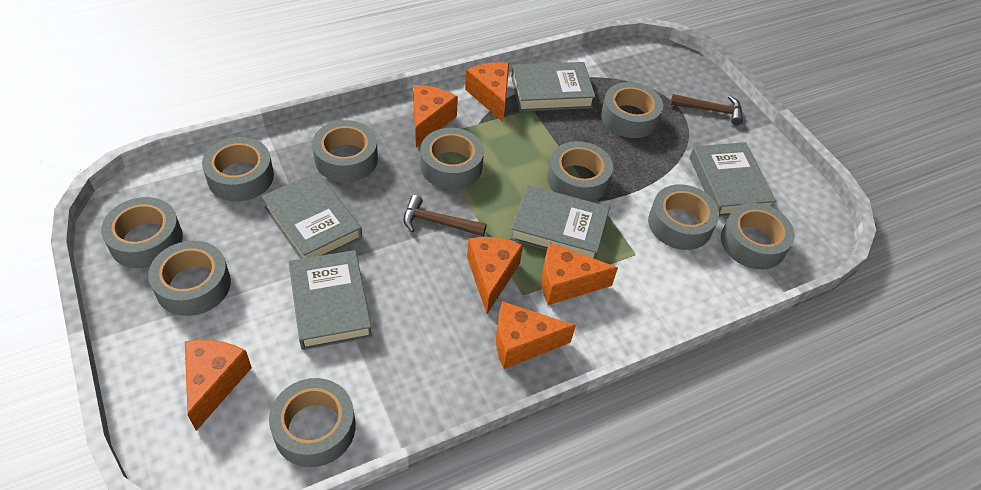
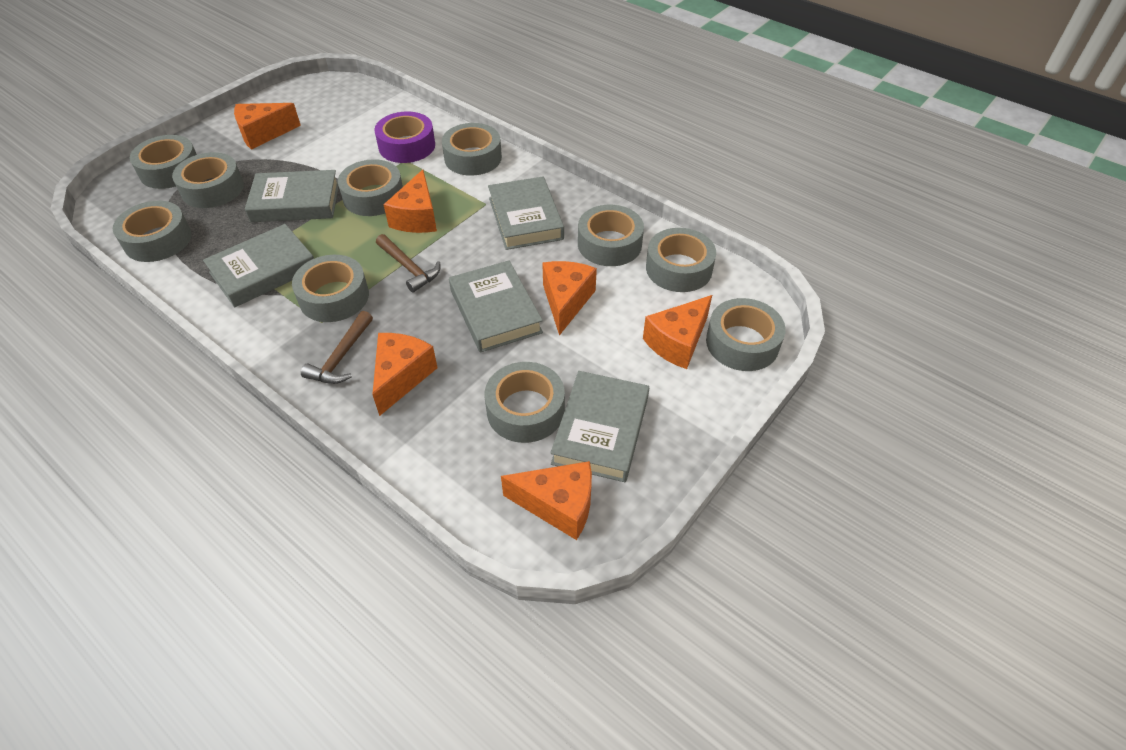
purple tape: none = 0 -> [375,111,435,163] = 1

